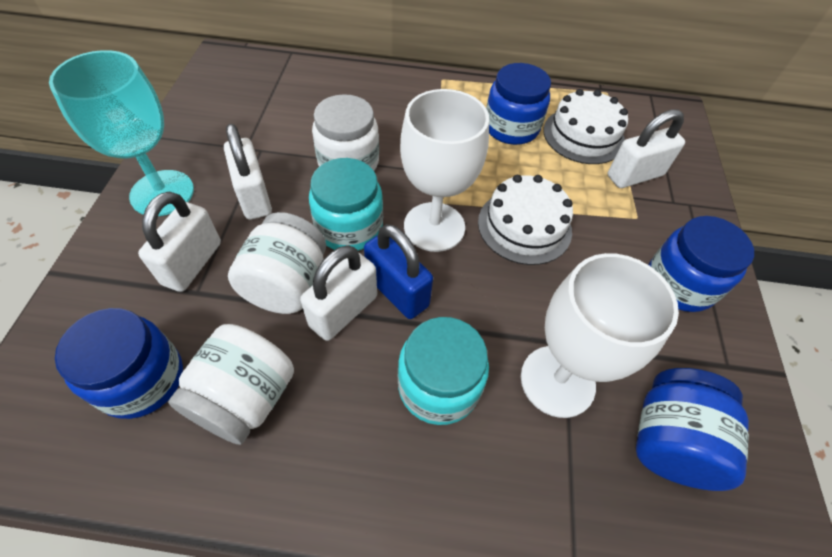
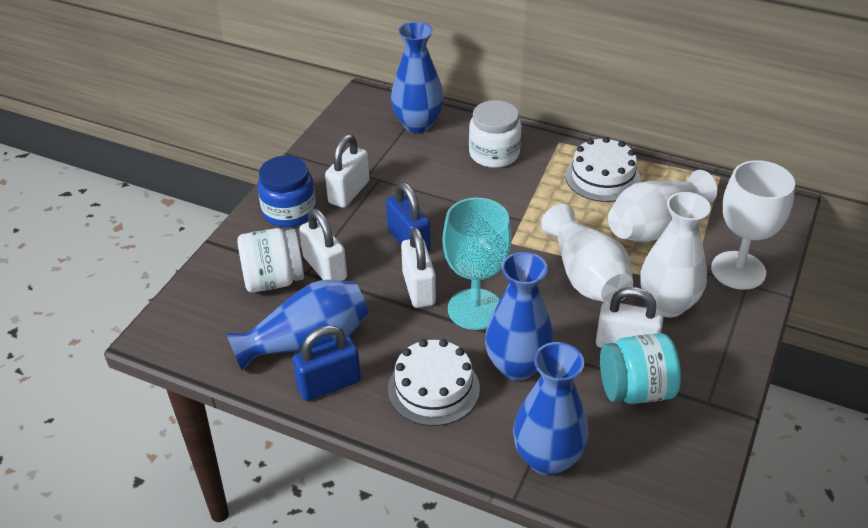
blue jar: [55,308,183,419] [486,63,551,145] [636,368,749,491] [649,216,754,312] = 4 -> [258,156,316,227] = 1
blue padlock: [364,224,433,319] = 1 -> [292,325,361,401] [386,182,431,252] = 2
blue vase: none = 0 -> [226,280,369,371] [391,22,444,133] [485,252,554,381] [513,342,589,476] = 4
turquoise jar: [309,158,383,251] [398,317,489,425] = 2 -> [600,333,681,404] = 1
white goblet: [400,89,489,252] [521,253,679,418] = 2 -> [711,160,795,290] = 1
white jar: [168,324,294,445] [228,212,326,314] [312,94,379,170] = 3 -> [237,228,304,293] [469,100,521,168] = 2
white vase: none = 0 -> [541,204,633,302] [608,170,717,242] [640,192,711,318] = 3

